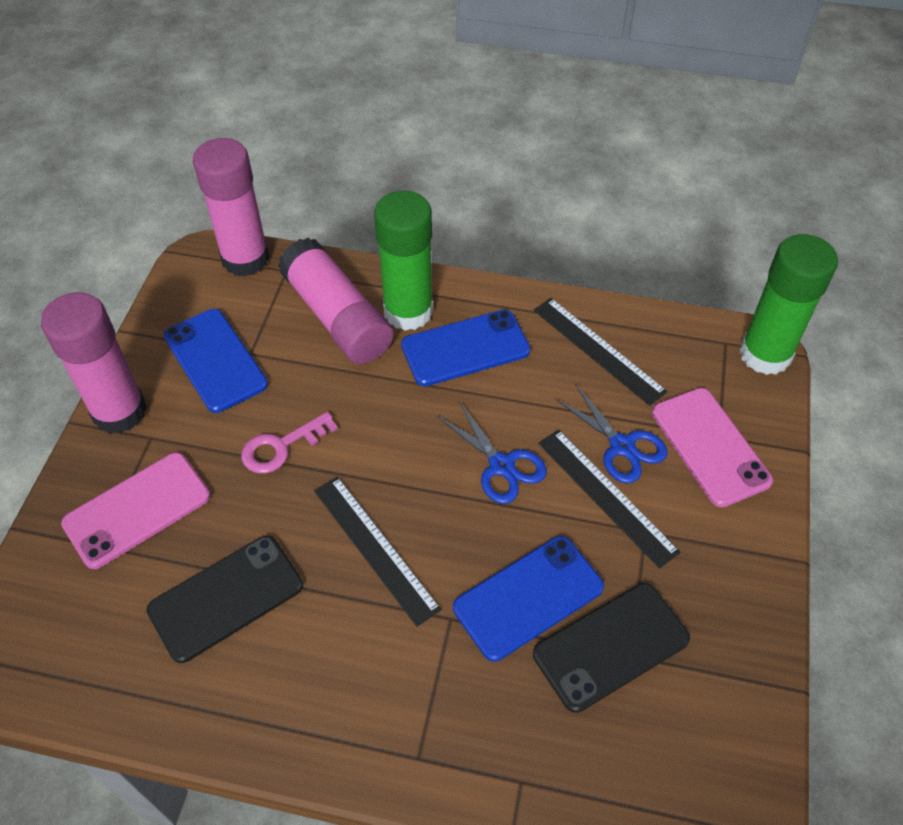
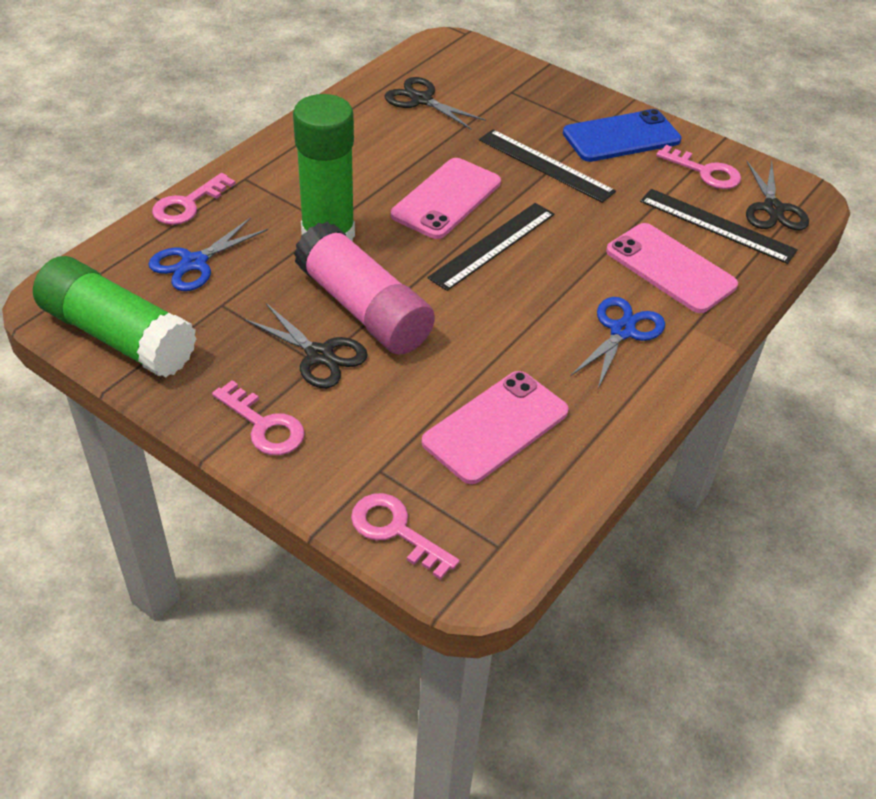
black phone: [147,535,303,663] [533,583,690,713] = 2 -> none = 0
black scissors: none = 0 -> [244,302,368,388] [384,77,486,130] [746,161,809,230] = 3
blue phone: [164,309,268,413] [401,310,530,386] [453,536,604,662] = 3 -> [563,109,681,162] = 1
pink glue stick: [41,292,147,434] [193,138,270,277] [278,238,393,364] = 3 -> [294,222,435,355] = 1
pink key: [241,412,338,474] = 1 -> [152,173,236,225] [212,380,305,455] [351,493,459,580] [656,145,741,189] = 4
pink phone: [61,452,210,569] [652,388,773,507] = 2 -> [391,158,501,239] [422,371,569,484] [606,223,738,313] = 3

